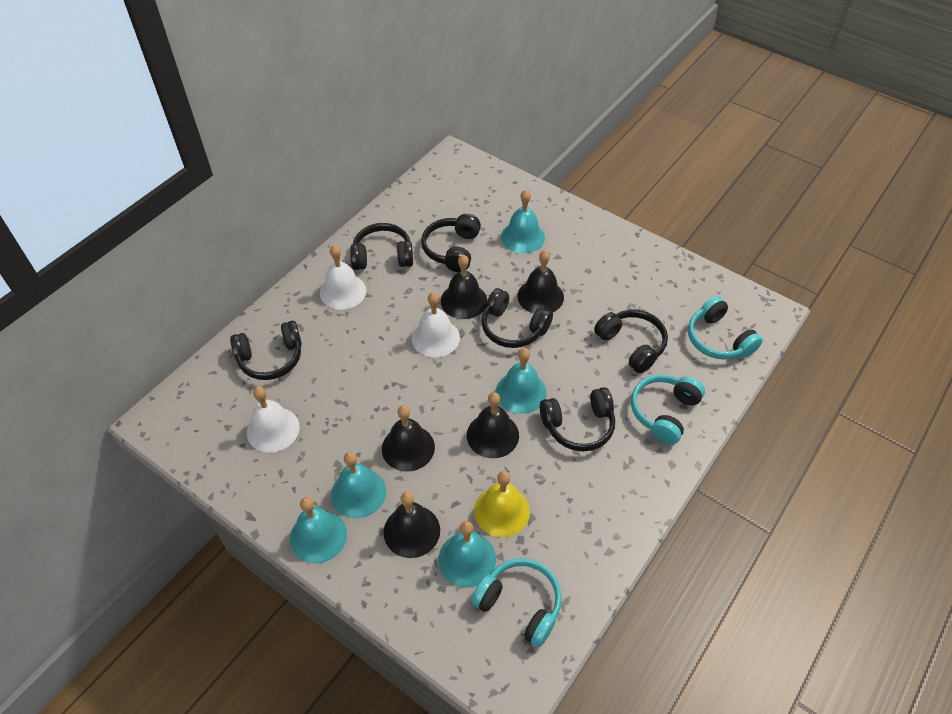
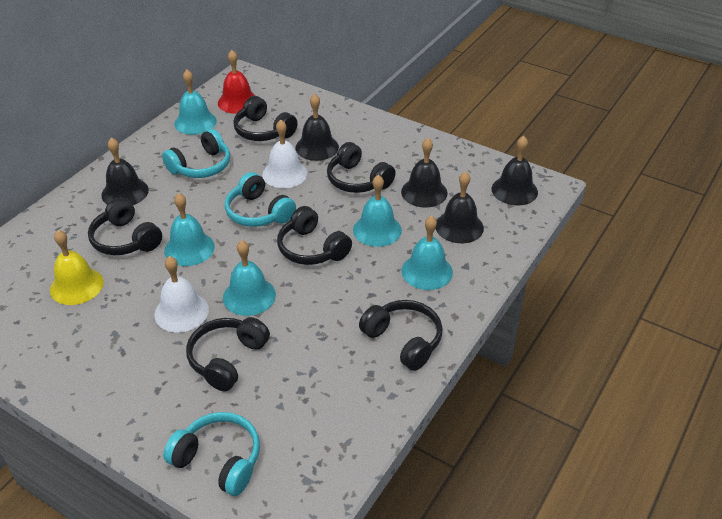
red bell: none = 0 -> [218,50,256,114] = 1
white bell: [247,387,300,453] [320,245,366,310] [412,292,460,358] = 3 -> [154,256,209,332] [262,120,308,188] = 2

